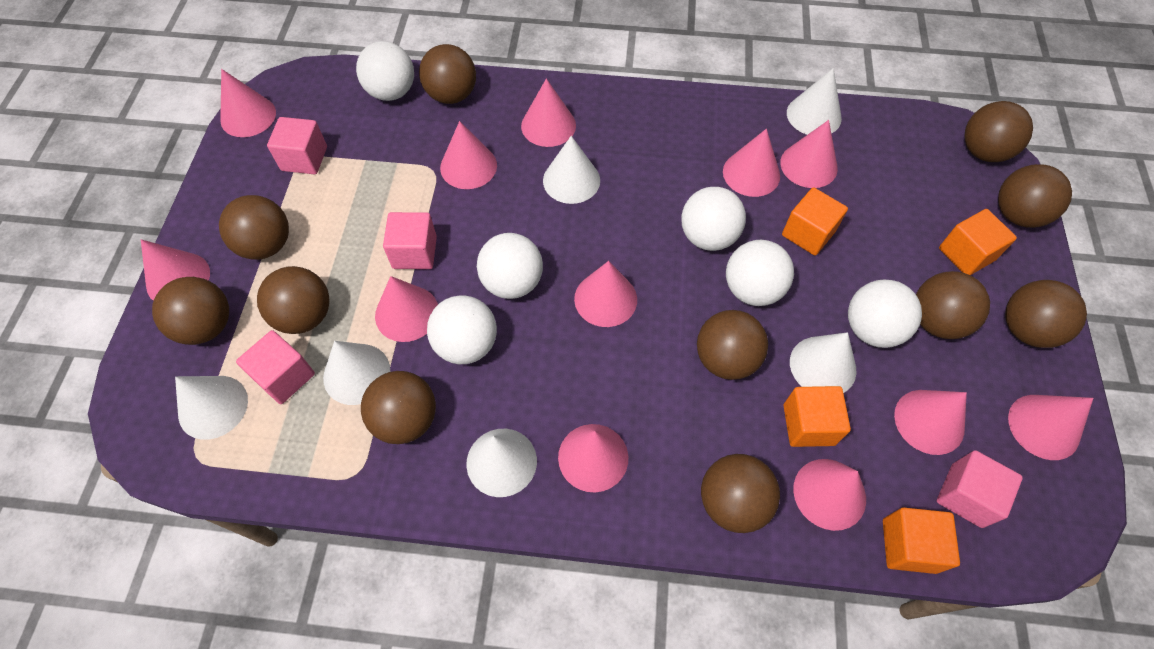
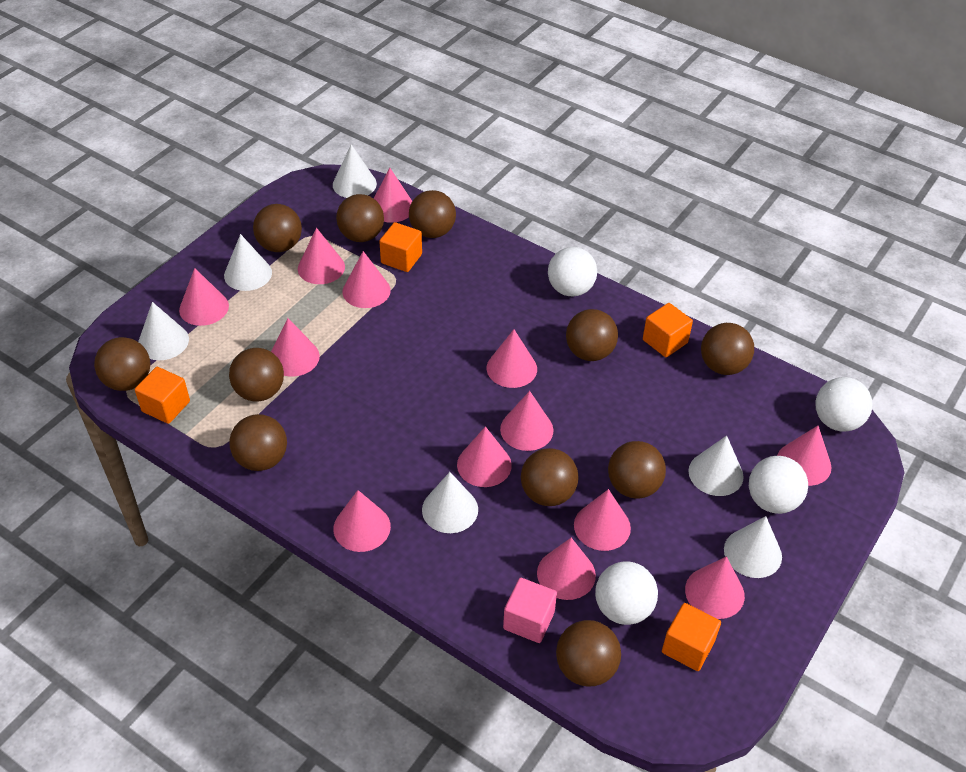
pink cone: [141,239,210,301] [220,69,276,137] [375,276,438,342] [440,121,497,189] [521,78,576,147] [558,424,628,492] [574,261,637,327] [723,129,780,197] [780,120,838,188] [793,459,866,531] [894,390,967,455] [1008,395,1093,460] = 12 -> [179,268,229,326] [271,318,320,377] [298,228,345,284] [333,490,391,552] [343,251,391,308] [374,168,412,223] [457,426,512,487] [487,329,537,388] [500,391,553,451] [537,538,596,600] [574,489,631,551] [685,556,745,619] [777,426,831,486] = 13
pink cube: [236,330,315,404] [267,117,327,174] [383,212,437,269] [937,450,1023,528] = 4 -> [503,578,557,643] = 1
white ball: [356,41,414,101] [427,296,497,364] [477,233,543,299] [681,187,746,251] [726,240,794,306] [848,280,922,348] = 6 -> [548,247,597,296] [595,561,658,625] [749,456,808,514] [815,377,873,432] = 4

